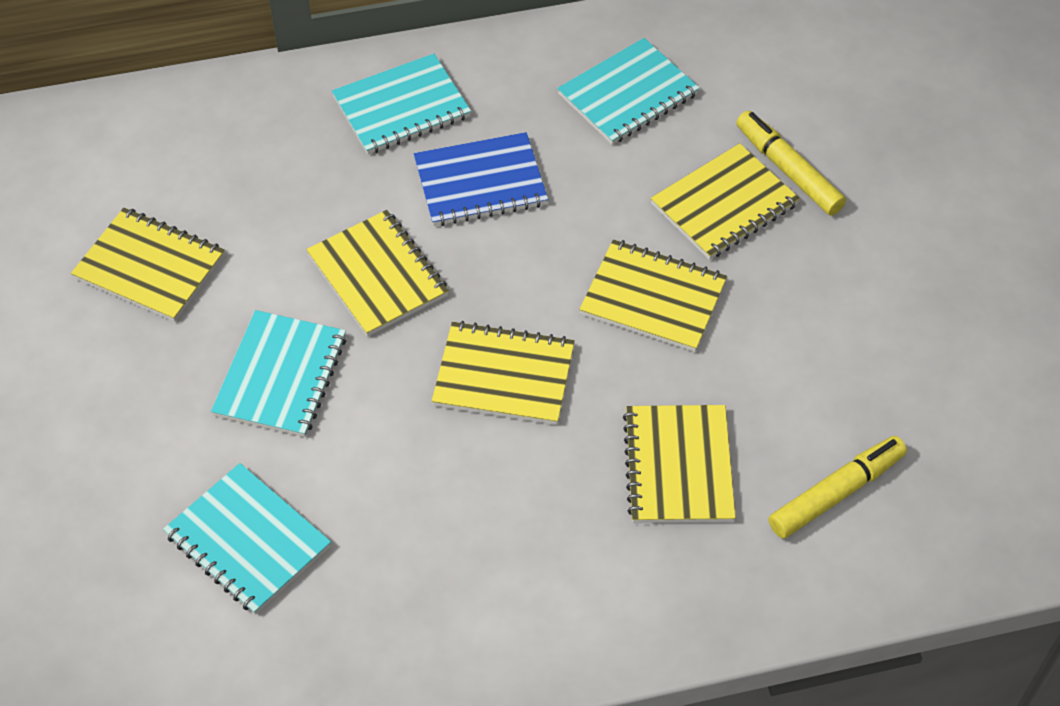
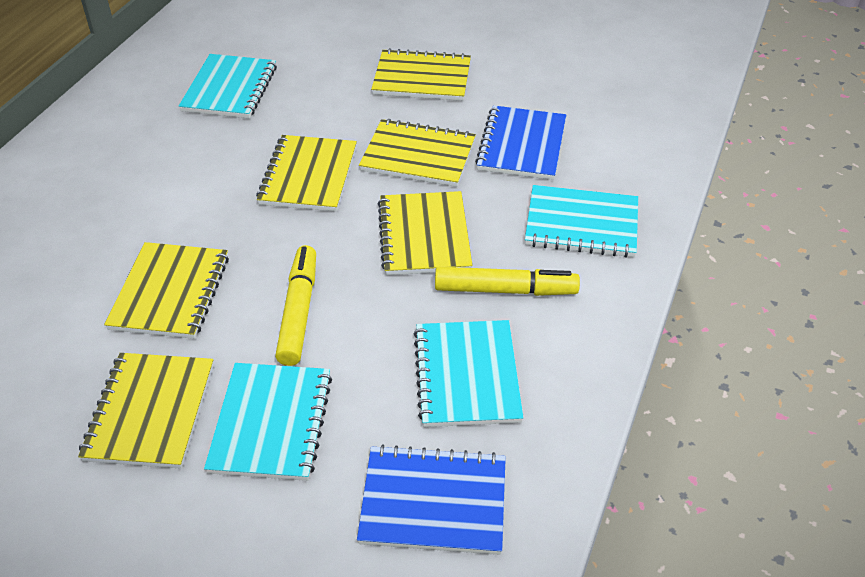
blue notebook: [414,132,548,226] = 1 -> [357,445,506,555] [475,105,566,180] = 2

